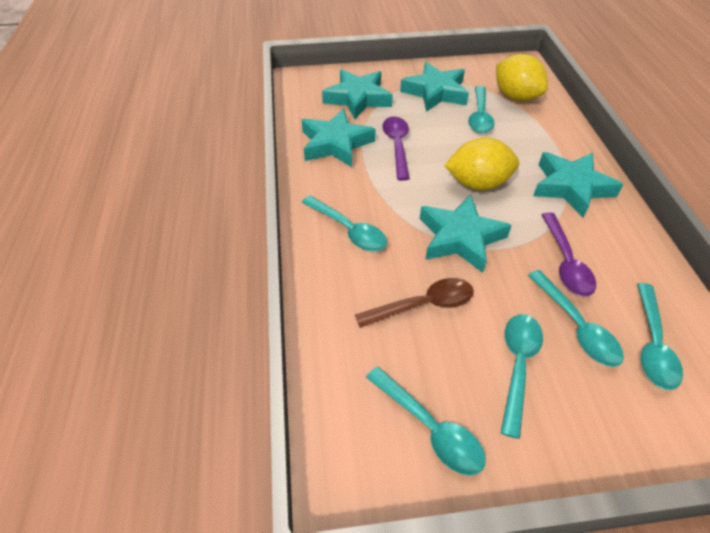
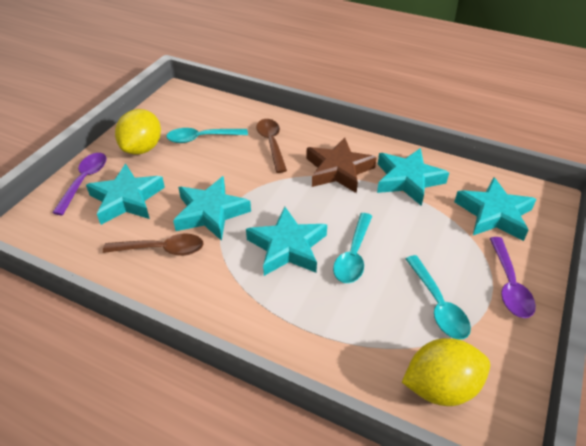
brown spoon: [355,278,474,328] = 1 -> [103,233,203,256] [256,119,287,173] = 2
brown star: none = 0 -> [306,138,377,193] = 1
turquoise spoon: [302,196,387,252] [366,366,486,476] [468,86,495,133] [501,314,543,439] [528,270,624,367] [637,283,683,390] = 6 -> [166,128,248,143] [333,213,372,283] [406,255,471,340] = 3

